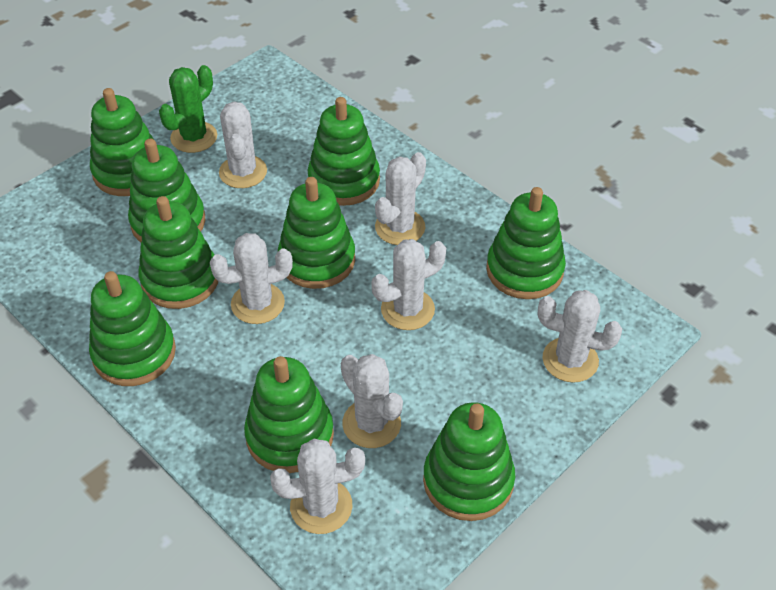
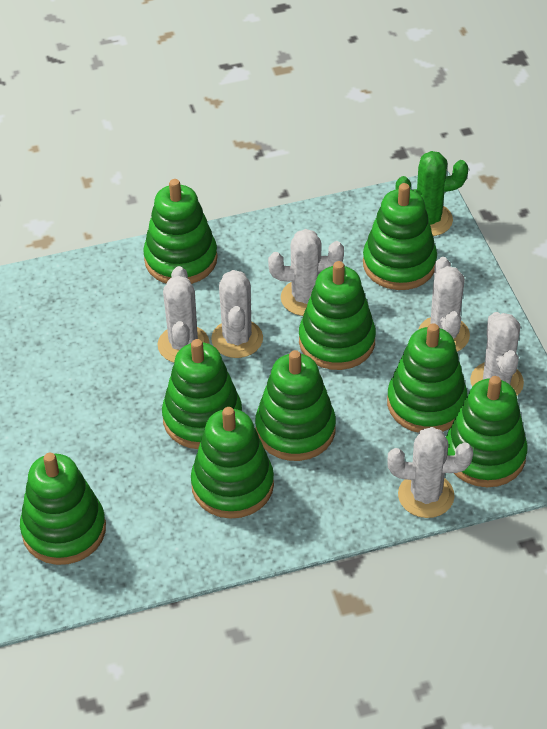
white cactus: [210,233,293,324] [219,101,267,188] [270,439,365,534] [341,354,403,448] [371,239,446,330] [375,152,426,245] [538,290,622,383] = 7 -> [157,266,210,363] [211,270,263,358] [268,229,344,316] [387,427,473,518] [418,257,470,352] [470,312,524,395] = 6

